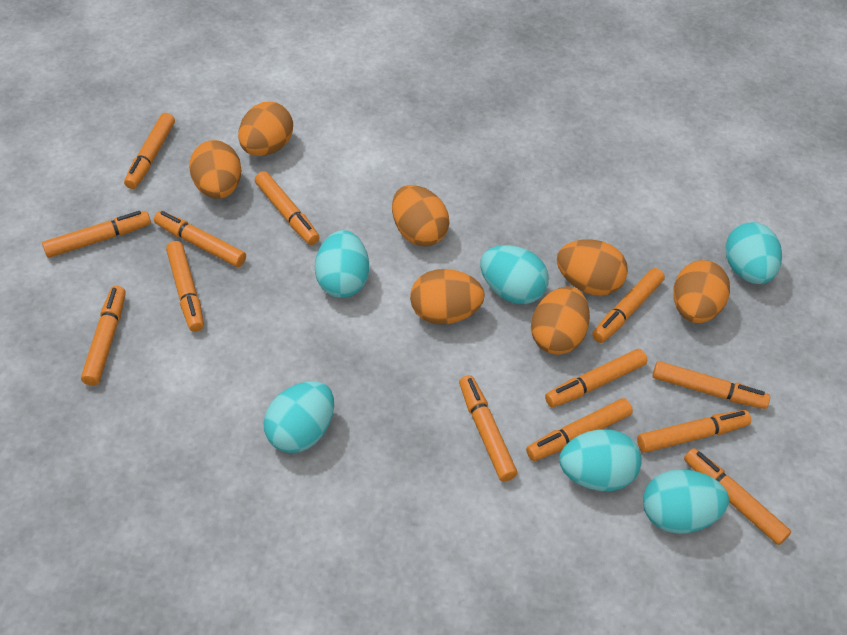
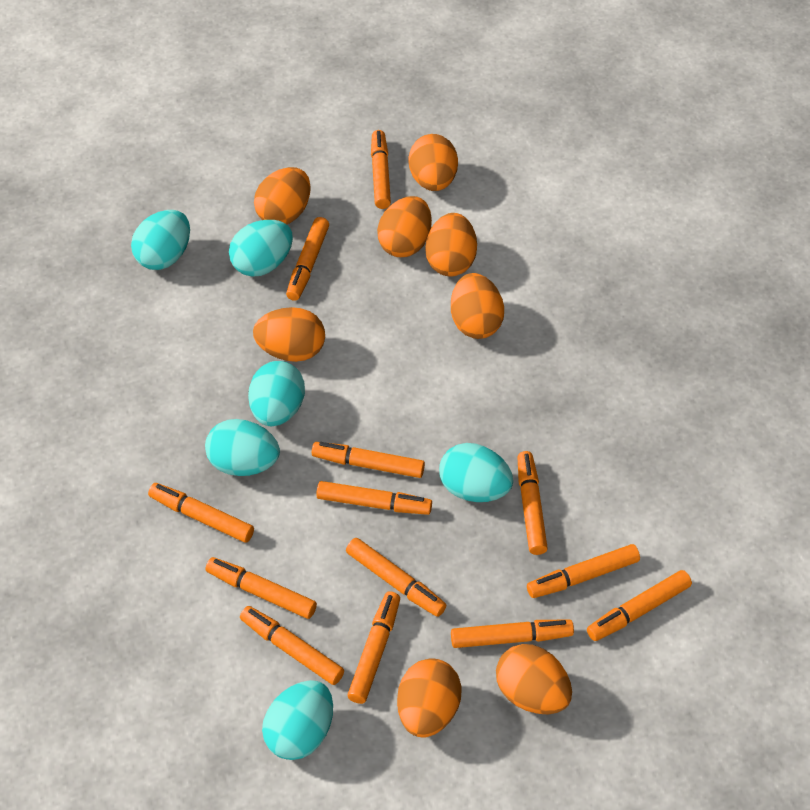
orange egg: [189,140,241,199] [238,102,293,156] [392,185,449,246] [410,269,485,325] [531,286,590,355] [557,239,628,296] [674,260,730,323] = 7 -> [253,307,325,362] [254,167,311,224] [377,196,432,257] [397,658,462,738] [409,134,458,191] [425,213,477,276] [451,273,504,339] [496,644,572,714] = 8

